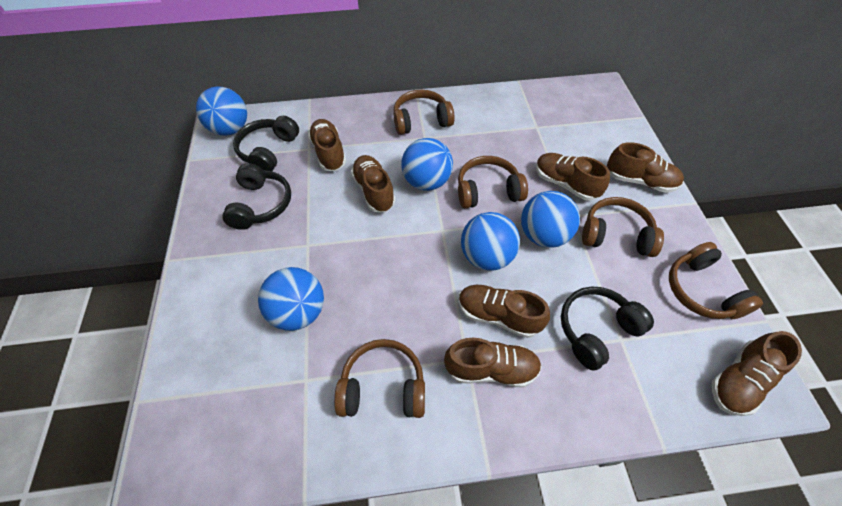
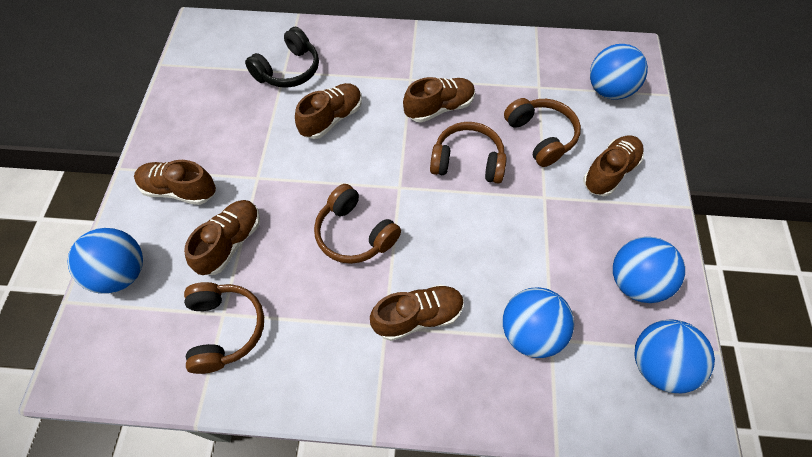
black headphones: [222,163,291,230] [233,116,299,171] [561,287,654,370] = 3 -> [245,27,319,88] = 1
brown headphones: [334,339,425,418] [394,90,455,135] [458,156,528,208] [582,197,664,257] [669,242,763,319] = 5 -> [184,282,264,374] [314,184,401,264] [430,122,507,184] [504,98,581,167] = 4
brown shoe: [308,119,346,171] [351,155,396,212] [444,338,542,388] [459,285,550,338] [536,153,610,201] [607,142,684,193] [712,331,802,416] = 7 -> [134,160,216,205] [184,200,260,275] [295,83,362,139] [370,284,464,341] [403,77,475,123] [583,135,644,196] = 6

